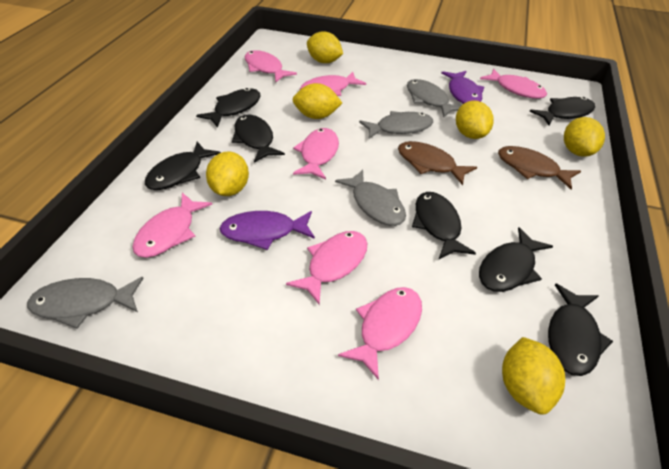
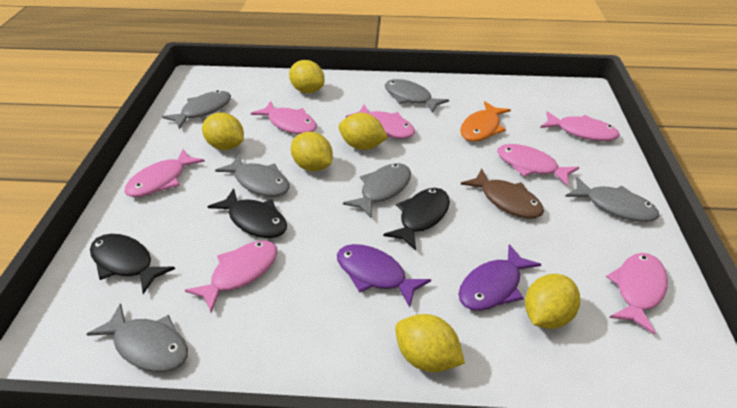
black fish: [145,142,221,190] [196,88,261,127] [232,114,285,163] [412,192,476,259] [479,227,553,292] [529,97,595,126] [548,283,613,376] = 7 -> [90,234,175,294] [208,188,287,238] [383,188,450,250] = 3
brown fish: [398,141,477,185] [498,146,581,189] = 2 -> [461,169,544,219] = 1
grey fish: [27,277,144,328] [335,170,406,226] [359,111,433,139] [407,79,460,117] = 4 -> [87,303,188,372] [162,91,231,129] [215,154,290,197] [343,163,411,218] [385,79,449,113] [565,177,659,222] = 6
orange fish: none = 0 -> [460,101,511,142] = 1

